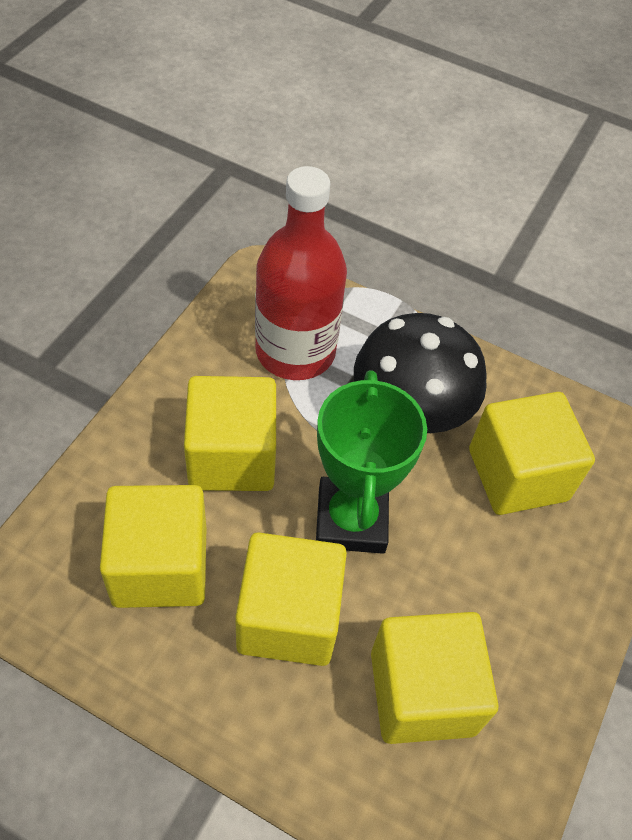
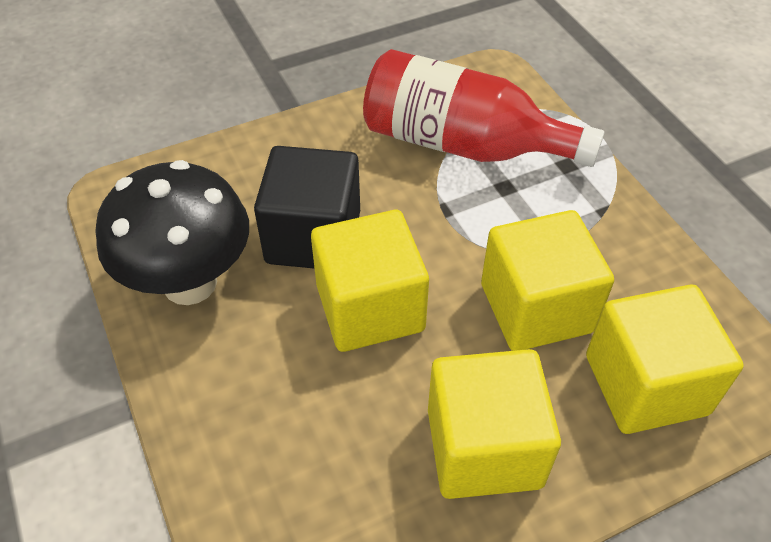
black cube: none = 0 -> [254,146,360,269] = 1
green trophy: [316,370,427,554] = 1 -> none = 0
yellow cube: [100,485,206,608] [184,376,276,491] [235,532,347,666] [371,612,499,744] [469,392,595,515] = 5 -> [311,210,429,352] [428,349,561,499] [481,210,614,351] [586,285,743,434] = 4

